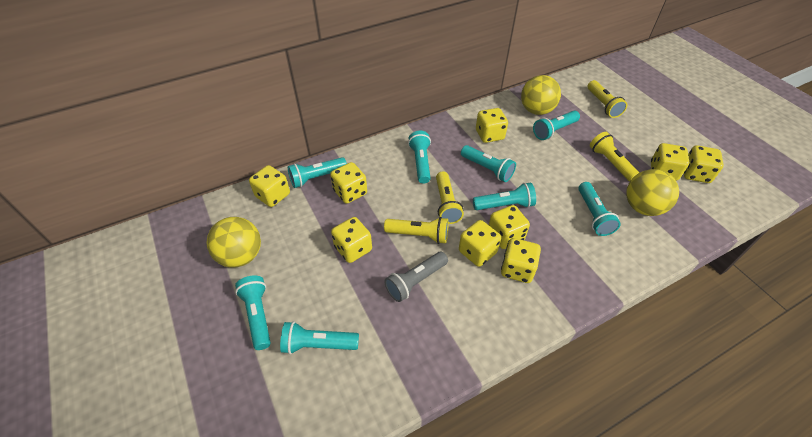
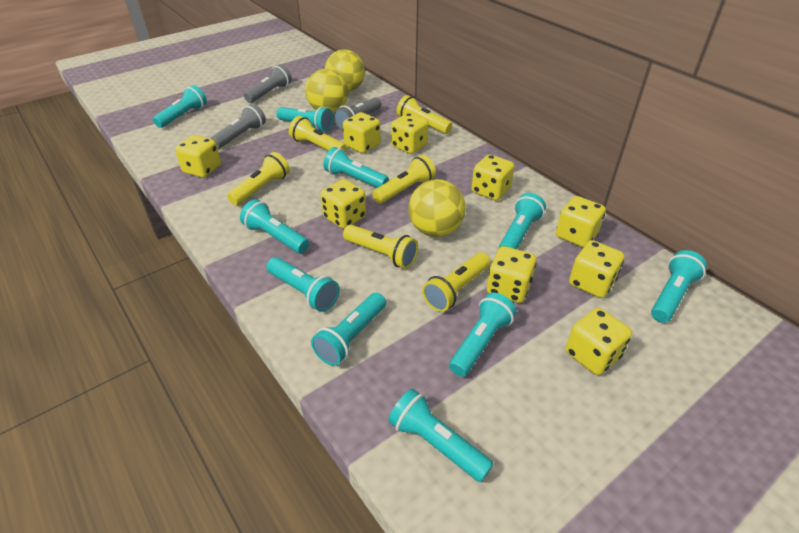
grey flashlight: [384,252,448,302] = 1 -> [210,104,266,149] [244,64,292,103] [333,97,382,131] = 3
turquoise flashlight: [235,275,271,350] [280,321,359,354] [288,157,347,188] [408,131,431,184] [461,145,516,182] [473,183,536,210] [533,111,580,140] [578,182,621,236] = 8 -> [153,85,207,128] [240,199,309,253] [267,257,340,312] [276,106,333,132] [311,293,386,366] [323,147,389,188] [388,389,494,482] [449,293,516,377] [499,193,546,249] [651,250,707,323] = 10
yellow flashlight: [384,217,448,244] [436,171,464,224] [588,80,627,118] [590,132,639,181] = 4 -> [227,152,290,205] [289,116,347,152] [343,225,418,269] [372,155,436,204] [396,95,452,134] [422,253,490,312] = 6

